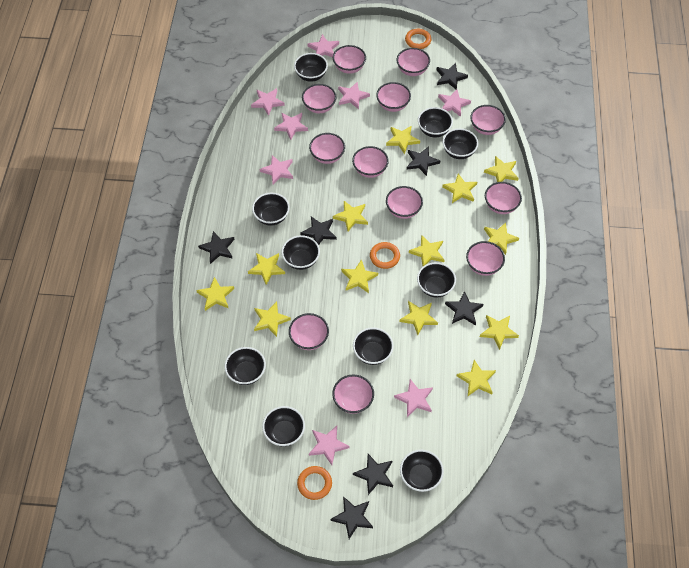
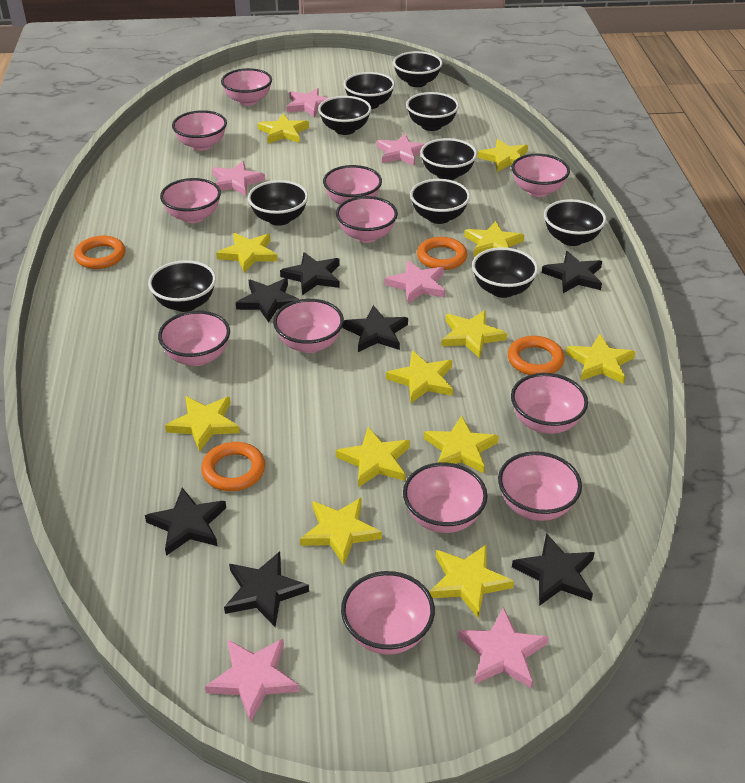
orange ring: [297,466,332,500] [370,242,400,269] [405,29,431,49] = 3 -> [74,236,125,269] [201,442,265,491] [417,237,467,270] [508,336,565,375] = 4
pink star: [251,88,285,116] [260,155,293,185] [274,113,308,140] [307,34,339,58] [309,426,350,465] [338,82,370,109] [394,379,433,417] [438,89,471,117] = 8 -> [205,639,299,723] [212,161,265,196] [286,88,329,117] [377,134,426,166] [385,260,445,304] [458,607,549,689] = 6
yellow star: [196,277,234,311] [248,253,285,285] [254,302,291,337] [333,201,368,231] [341,259,378,293] [386,126,420,154] [399,301,438,335] [409,235,445,266] [442,173,477,203] [456,360,496,396] [480,315,519,350] [484,156,519,182] [484,222,519,255] = 13 -> [165,396,240,452] [216,233,278,273] [258,114,309,144] [300,497,382,565] [336,427,410,487] [386,351,453,403] [424,415,499,474] [430,544,514,618] [441,310,507,358] [464,221,524,257] [477,139,528,172] [566,334,636,384] = 12

